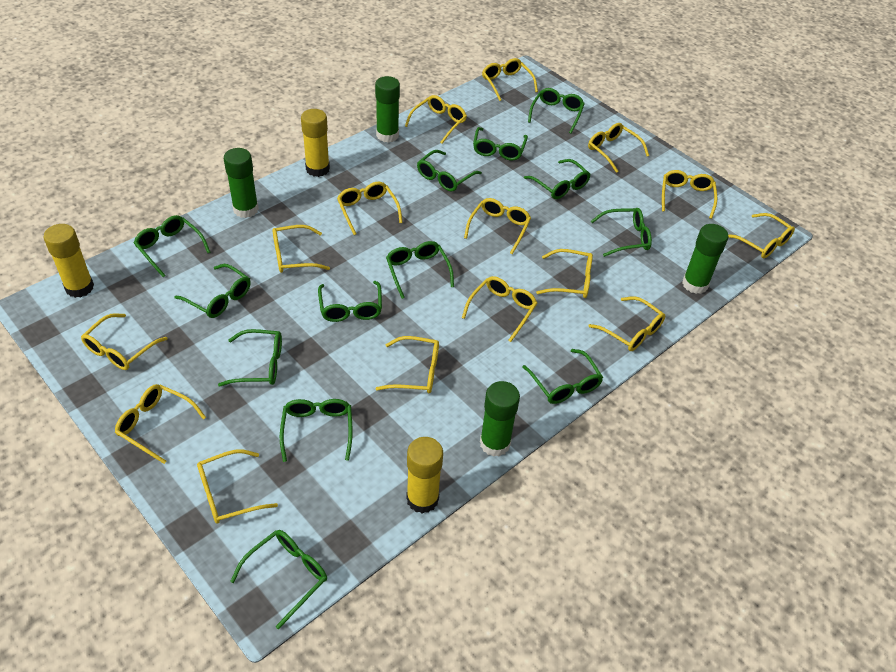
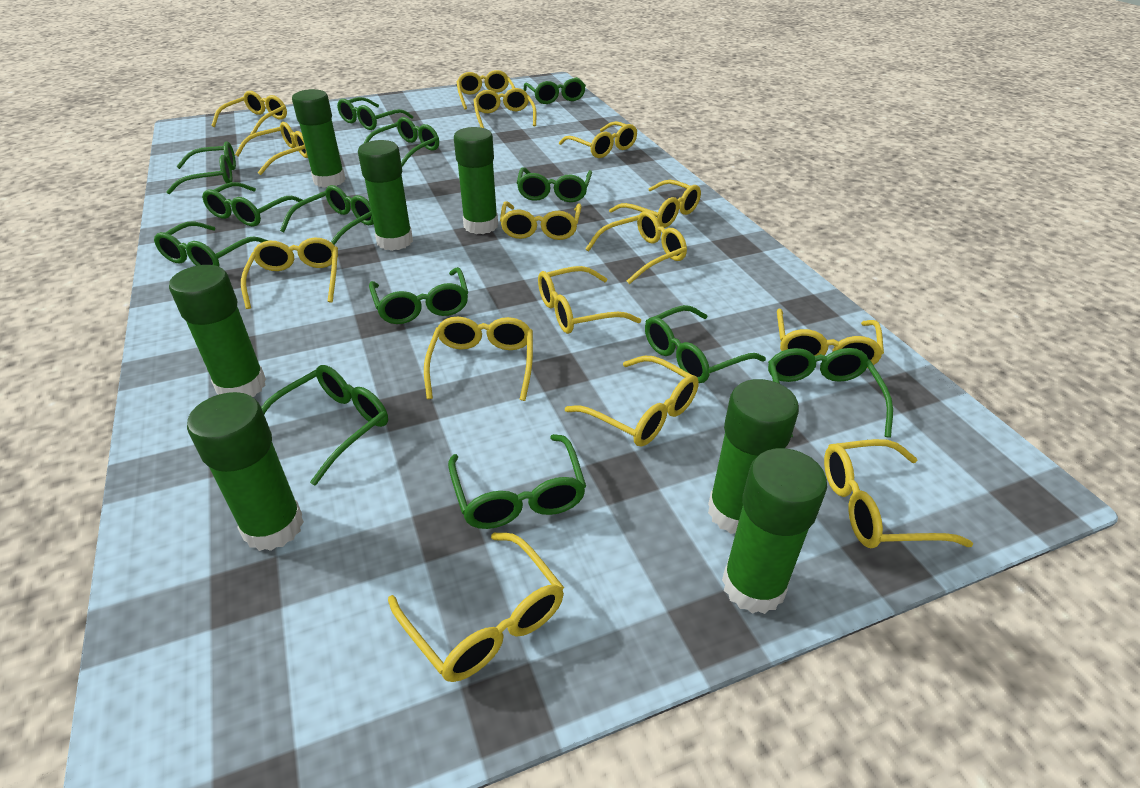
green glue stick: [224,148,259,218] [375,76,400,143] [480,381,520,457] [682,224,728,294] = 4 -> [169,265,266,397] [187,392,304,551] [292,89,345,188] [358,140,413,251] [454,127,498,234] [708,379,799,534] [722,448,827,614] = 7
yellow glue stick: [44,224,94,298] [301,109,330,177] [406,437,443,513] = 3 -> none = 0

